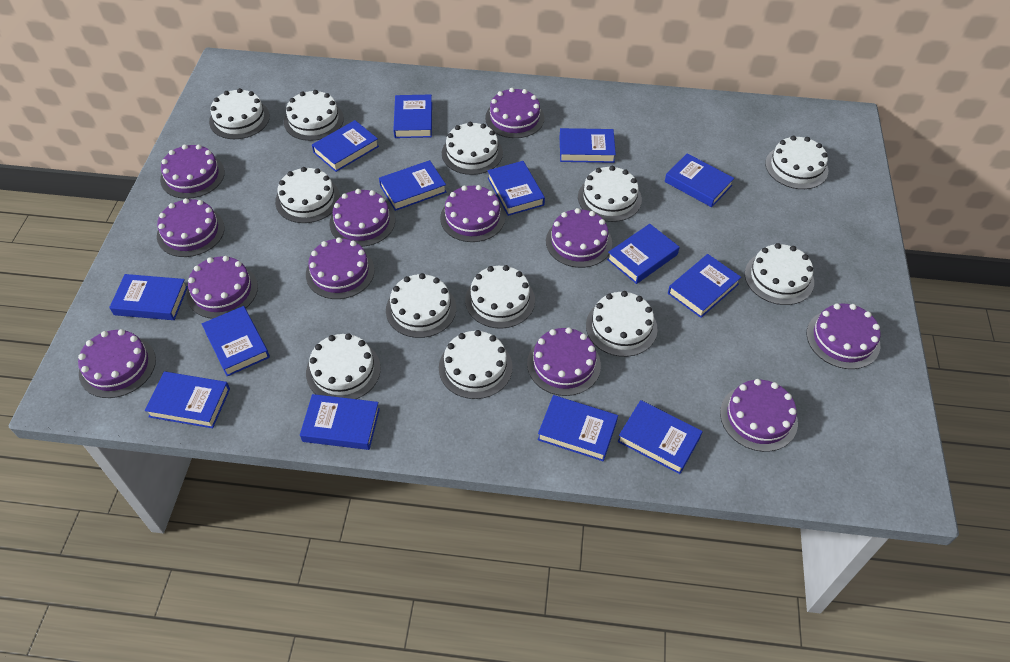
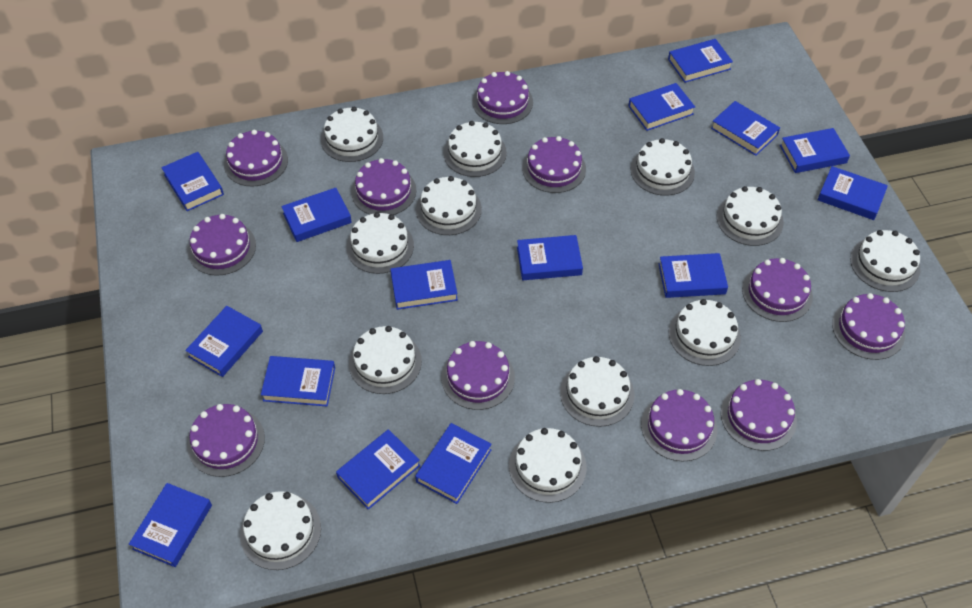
blue book: [109,274,188,320] [145,371,230,428] [202,306,270,376] [300,394,380,450] [312,120,379,172] [379,160,446,211] [393,94,432,138] [488,161,545,216] [538,395,618,461] [560,128,616,163] [607,224,680,284] [618,400,703,474] [665,153,734,207] [668,254,741,318] = 14 -> [129,483,212,567] [161,152,224,211] [185,306,263,377] [261,356,335,406] [281,188,352,242] [336,429,420,510] [390,260,458,310] [415,423,492,504] [517,235,583,280] [628,83,695,131] [659,253,728,298] [668,39,733,83] [711,101,780,156] [780,128,850,173] [818,166,888,220] = 15
purple cake: [78,329,156,398] [157,198,225,257] [160,144,225,199] [187,256,258,319] [306,237,375,299] [329,189,395,247] [440,185,505,242] [485,88,544,138] [527,327,601,396] [546,208,612,268] [720,379,798,452] [807,303,880,369] = 12 -> [187,404,265,477] [188,214,256,275] [224,130,288,187] [351,158,416,215] [442,341,515,410] [472,71,533,124] [522,136,586,193] [641,389,717,462] [721,379,797,451] [742,258,813,322] [832,293,905,360] = 11

